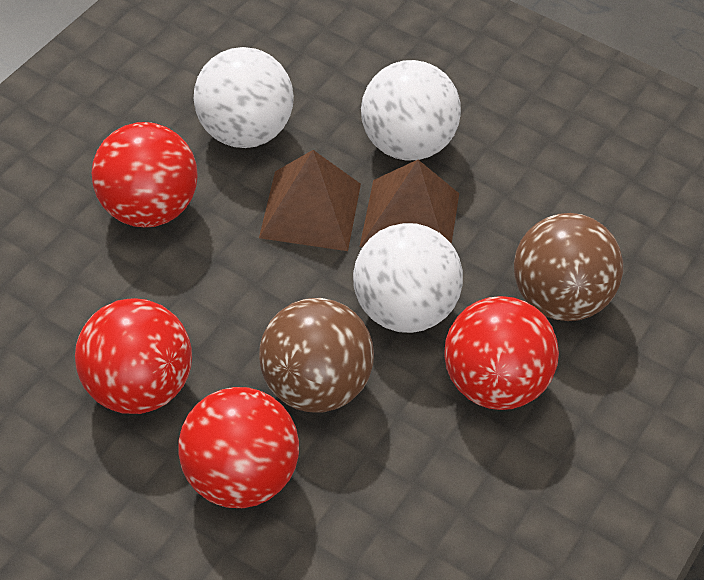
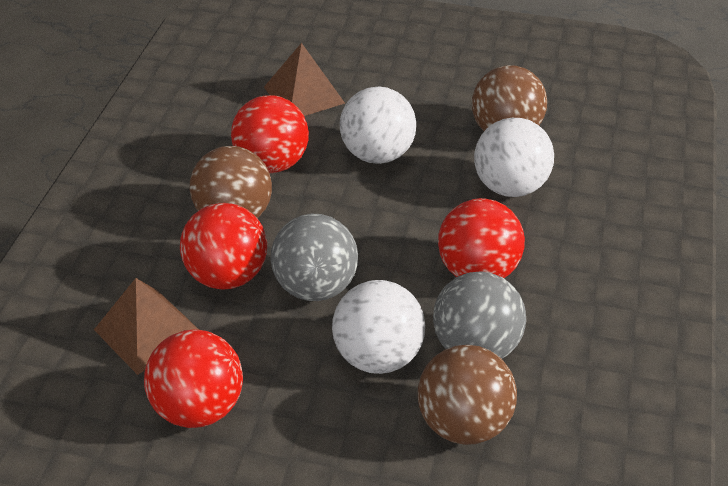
brown ball: [259,298,374,412] [514,213,623,321] = 2 -> [190,146,272,218] [418,345,517,445] [472,65,547,131] = 3
grey ball: none = 0 -> [271,214,358,301] [433,271,526,359] = 2

